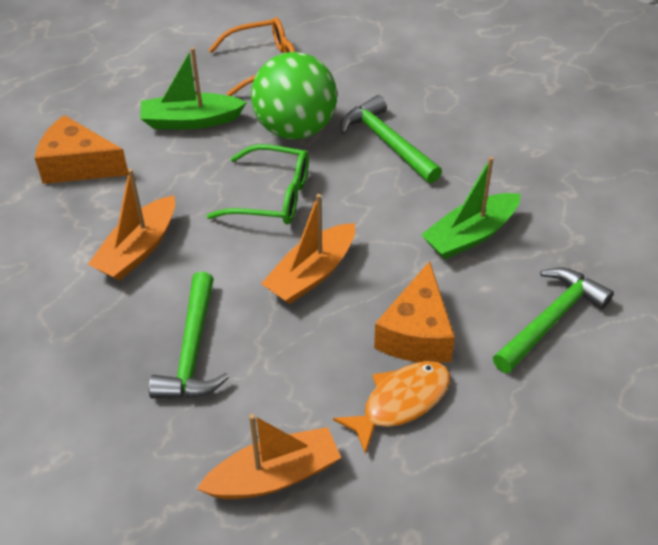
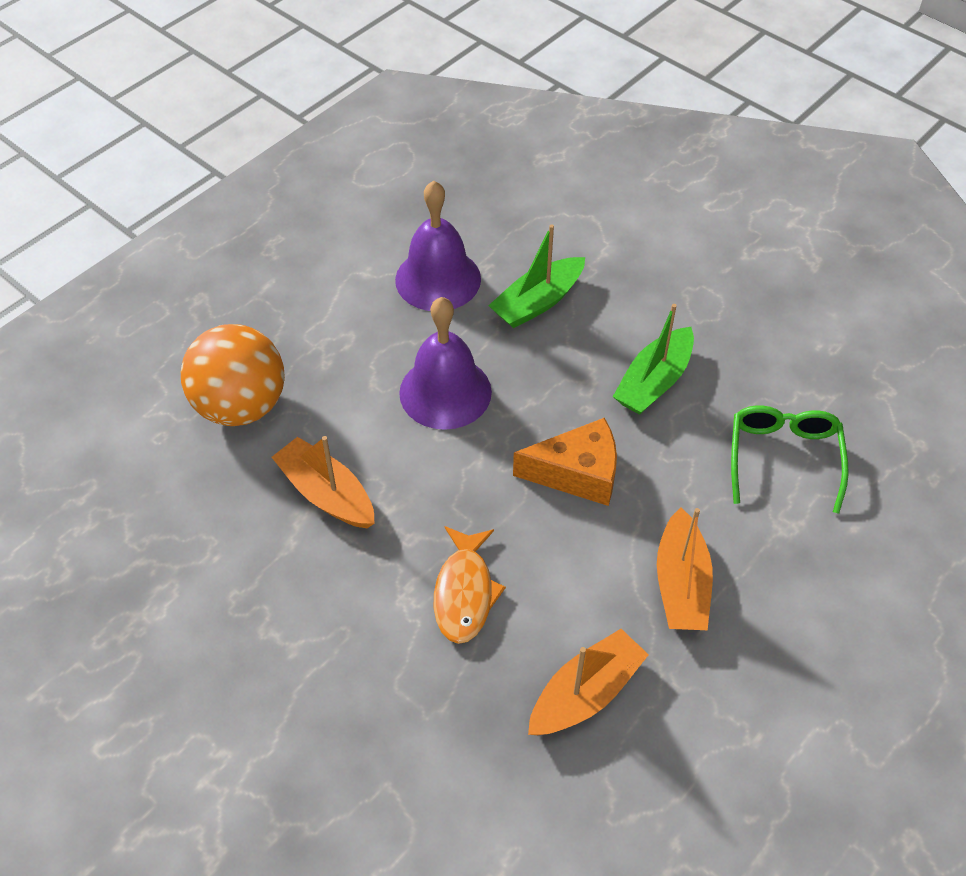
green ball: [251,52,337,140] = 1 -> none = 0
green hammer: [149,272,229,398] [340,95,442,183] [493,268,614,373] = 3 -> none = 0
orange ball: none = 0 -> [181,324,285,426] = 1
orange cheese: [35,115,129,184] [374,261,455,363] = 2 -> [513,418,617,506] = 1
orange glasses: [209,17,295,96] = 1 -> none = 0
purple bell: none = 0 -> [395,181,481,311] [399,297,492,430] = 2

